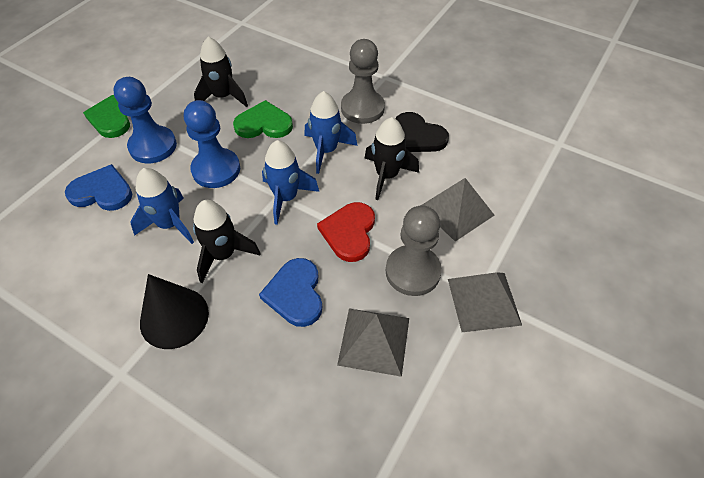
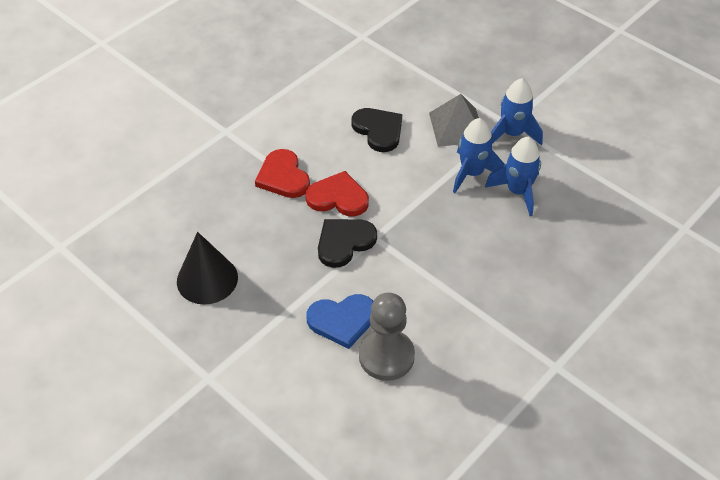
black heart: [395,112,449,152] = 1 -> [318,219,377,268] [352,108,402,152] = 2
black rocket: [193,200,260,283] [194,37,248,107] [364,117,419,200] = 3 -> none = 0
blue heart: [65,164,132,211] [259,258,322,327] = 2 -> [306,294,373,349] = 1
blue pawn: [113,77,177,164] [184,100,240,188] = 2 -> none = 0
green heart: [83,95,130,138] [233,100,293,138] = 2 -> none = 0
grey pawn: [341,39,385,124] [386,205,442,296] = 2 -> [359,293,415,381] = 1
grey pyramid: [337,309,409,377] [422,178,495,241] [448,272,522,332] = 3 -> [429,94,479,147] = 1
red heart: [317,202,375,262] = 1 -> [255,149,310,198] [305,171,369,216] = 2

